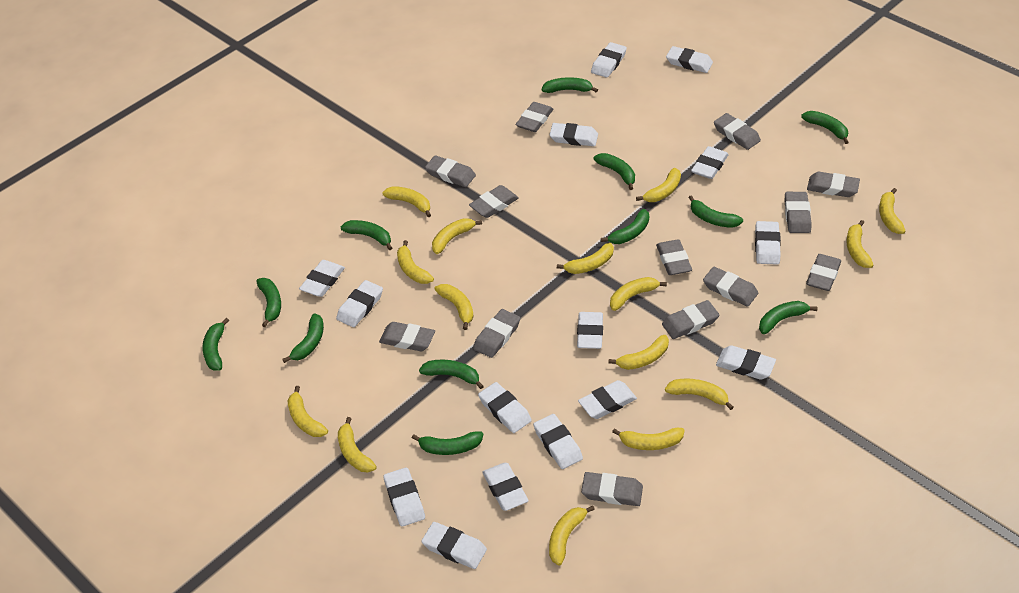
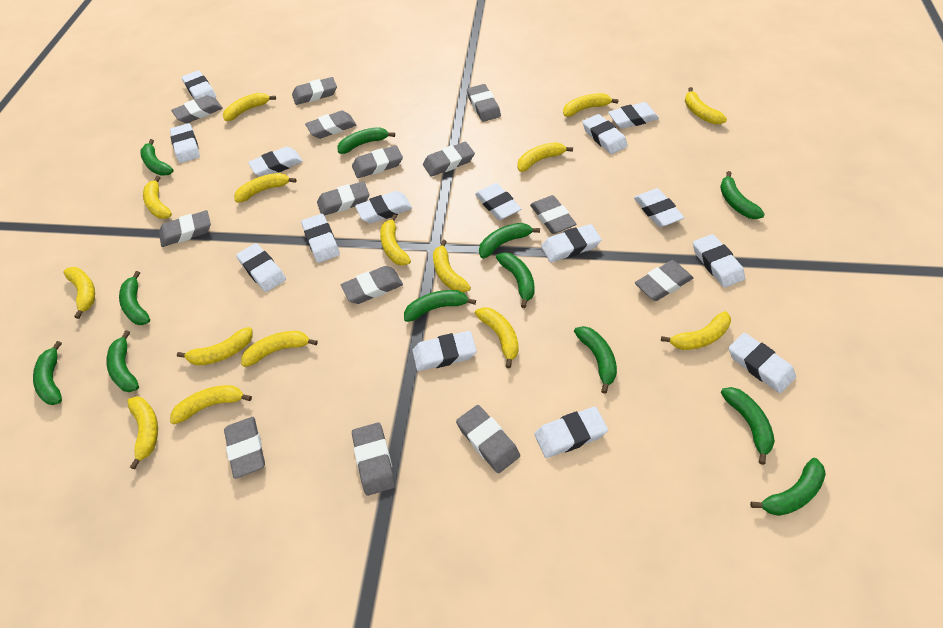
grey eraser: [379,322,435,351] [425,155,476,187] [469,185,519,218] [473,309,520,358] [515,102,553,132] [581,472,643,506] [656,239,692,275] [662,300,719,339] [703,267,758,307] [714,113,761,150] [785,192,812,233] [806,254,841,291] [807,172,860,197] = 13 -> [159,210,211,247] [171,95,223,123] [224,417,265,479] [292,77,337,105] [305,111,357,139] [317,181,370,216] [341,266,403,304] [352,145,403,178] [352,423,395,496] [423,142,475,177] [456,405,520,473] [467,84,501,122] [530,195,576,234] [635,260,693,301] = 14

